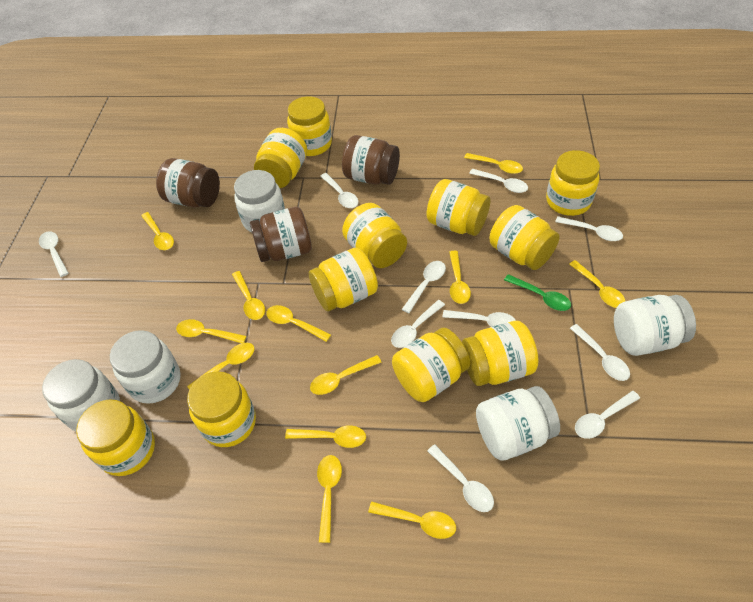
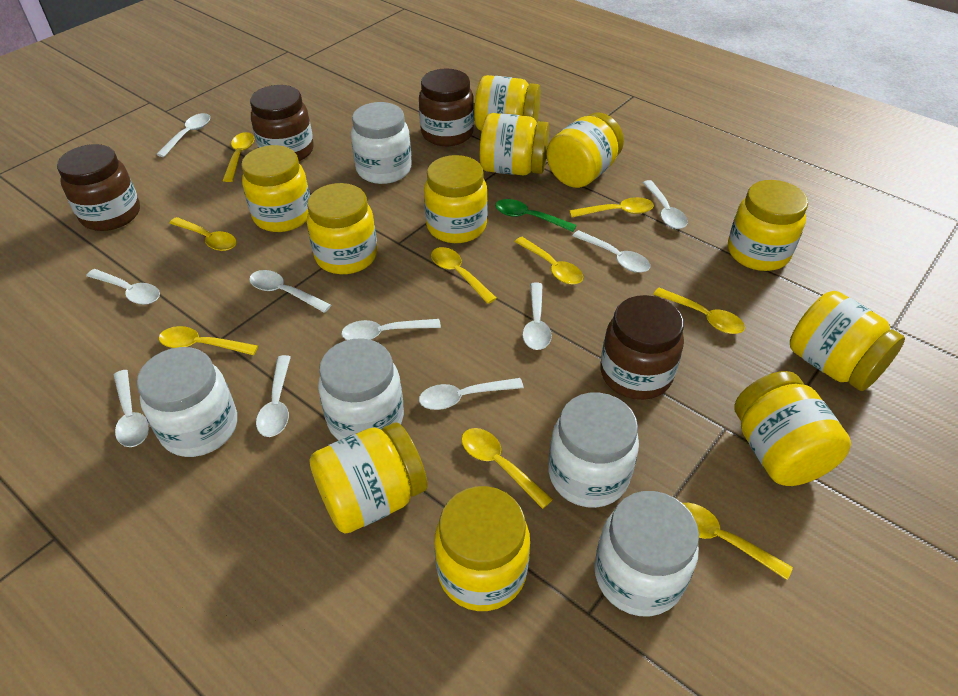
brown jar: [156,158,220,207] [250,207,312,262] [342,135,400,185] = 3 -> [57,144,140,231] [250,85,314,161] [419,68,474,146] [600,295,684,400] = 4
yellow spoon: [141,212,174,250] [176,319,246,343] [187,343,254,390] [232,271,265,320] [267,305,331,342] [285,425,366,448] [310,355,381,395] [317,455,342,543] [368,502,456,539] [449,251,471,304] [464,153,523,174] [569,260,625,308] = 12 -> [159,326,258,355] [169,217,237,251] [222,132,254,182] [431,247,497,304] [461,428,553,509] [515,237,583,285] [569,197,654,218] [653,288,745,334] [683,503,793,580] = 9

